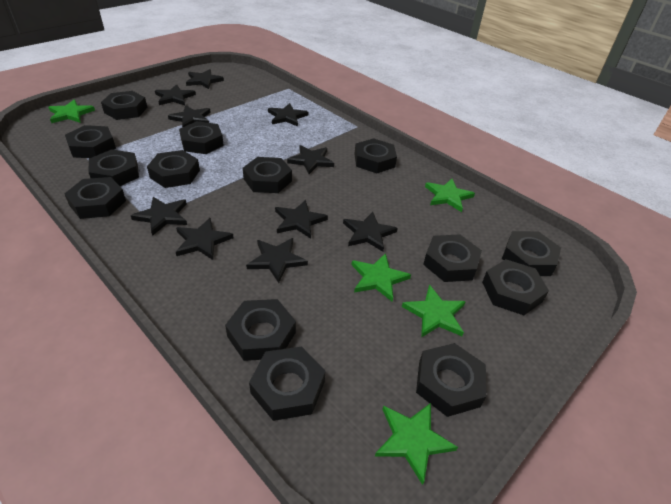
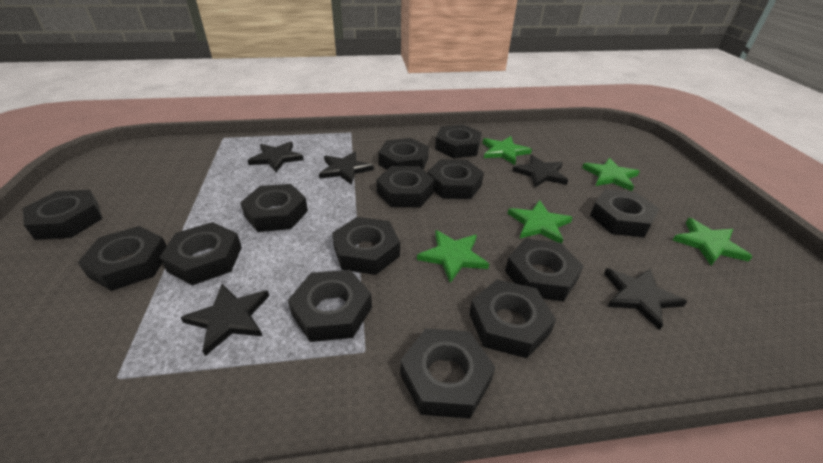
black star: [131,197,187,236] [155,84,196,105] [168,105,210,127] [176,218,233,260] [186,69,224,89] [246,238,308,283] [268,103,308,127] [275,200,328,239] [287,145,334,174] [343,212,398,252] = 10 -> [180,284,269,356] [247,141,304,172] [319,151,374,185] [512,155,568,187] [604,268,687,330] = 5

